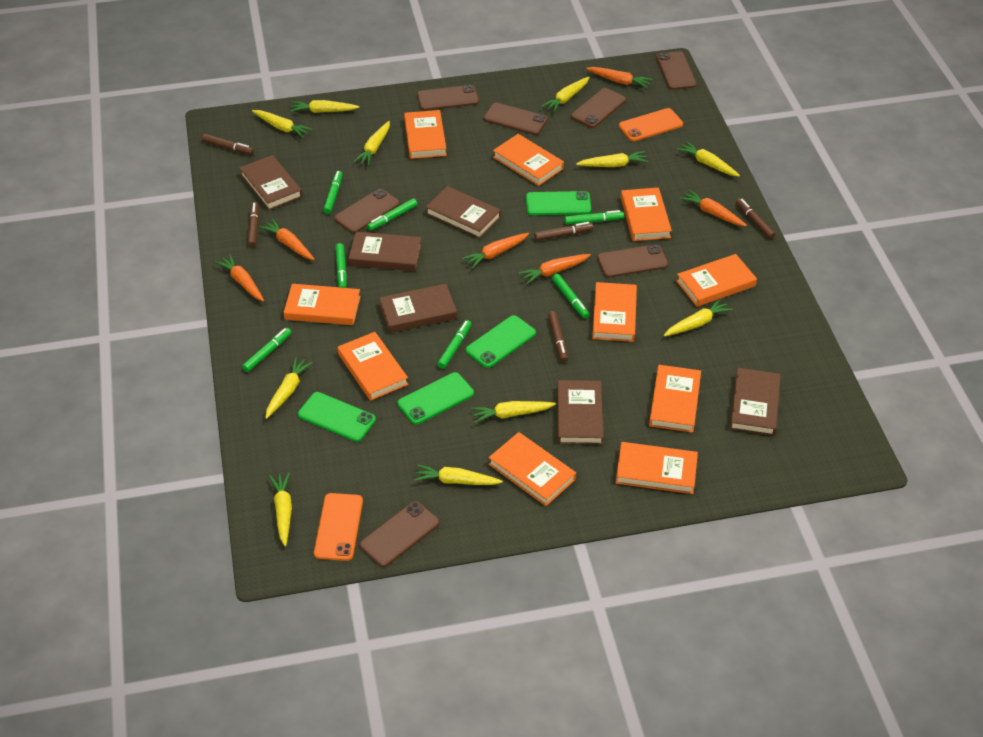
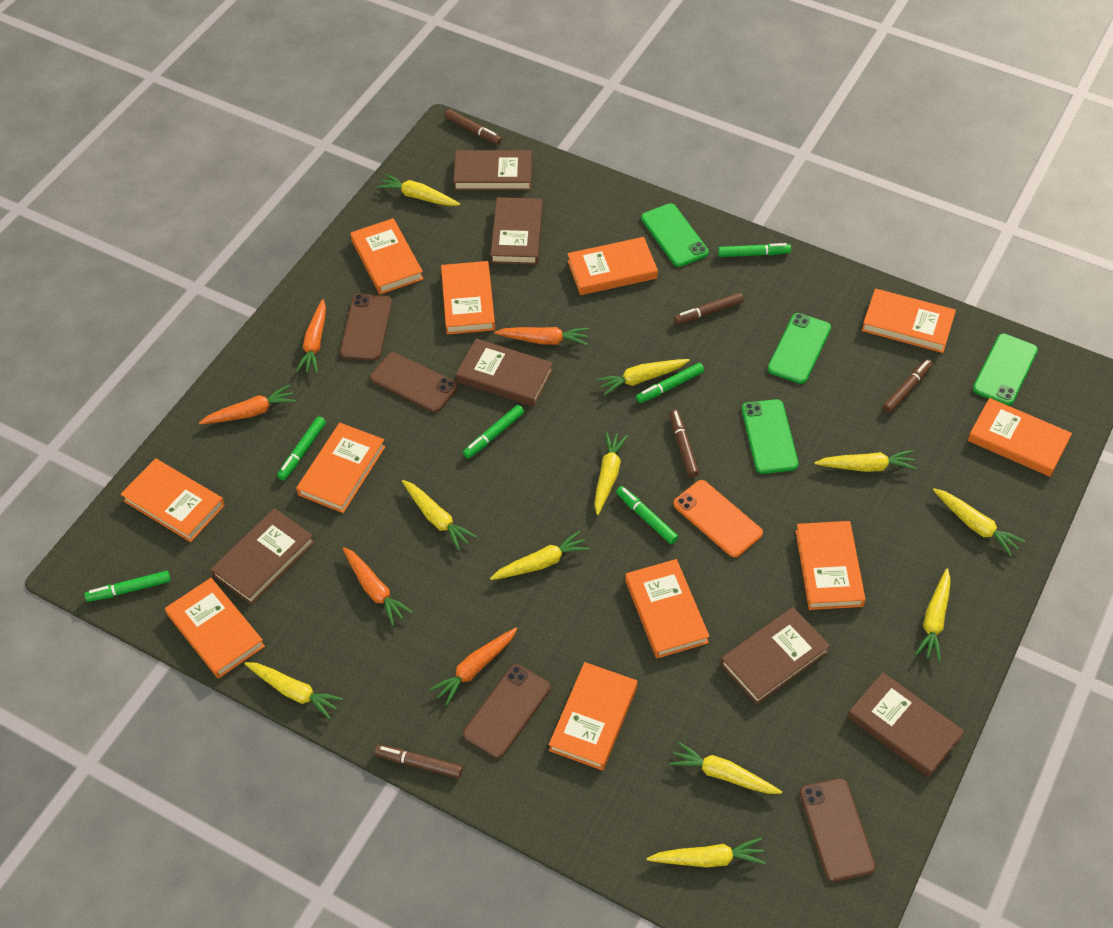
brown phone: [334,189,400,233] [359,501,440,567] [417,85,479,111] [483,103,548,135] [571,88,626,128] [597,244,668,278] [656,51,697,90] = 7 -> [340,294,392,361] [370,352,458,413] [463,664,551,758] [800,778,876,882] = 4
green marker: [242,328,291,372] [323,171,343,214] [335,243,347,288] [367,198,418,231] [437,320,471,369] [552,274,589,318] [565,210,624,225] = 7 -> [85,571,171,602] [277,417,326,481] [463,405,524,459] [616,486,678,544] [636,363,704,403] [718,243,791,257] = 6
orange book: [284,284,361,325] [337,332,408,401] [404,110,447,159] [489,432,576,506] [493,134,564,186] [592,282,637,342] [616,442,698,494] [621,187,672,241] [649,365,701,433] [677,254,757,307] = 10 -> [121,458,225,542] [165,578,265,679] [296,423,386,513] [350,218,424,295] [441,261,495,335] [549,662,638,771] [567,237,658,295] [625,559,710,658] [795,521,866,610] [862,289,956,353] [968,398,1072,477] = 11
orange carrot: [215,254,264,301] [259,218,314,260] [462,233,529,269] [519,254,591,284] [586,67,652,88] [680,190,747,226] = 6 -> [199,385,296,424] [296,299,326,373] [343,547,413,626] [429,628,517,706] [494,327,589,345] = 5
orange phone: [314,493,363,561] [619,108,683,141] = 2 -> [673,480,763,558] = 1

